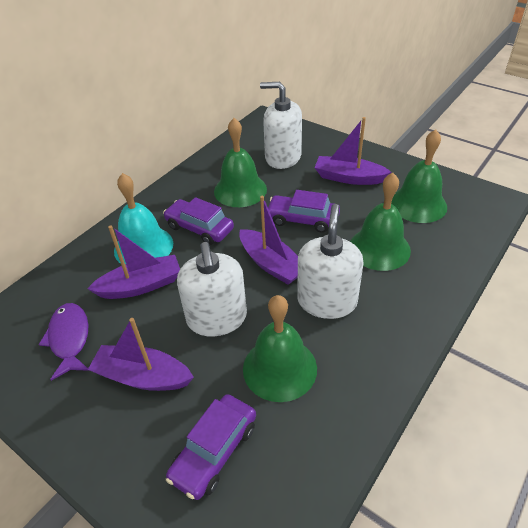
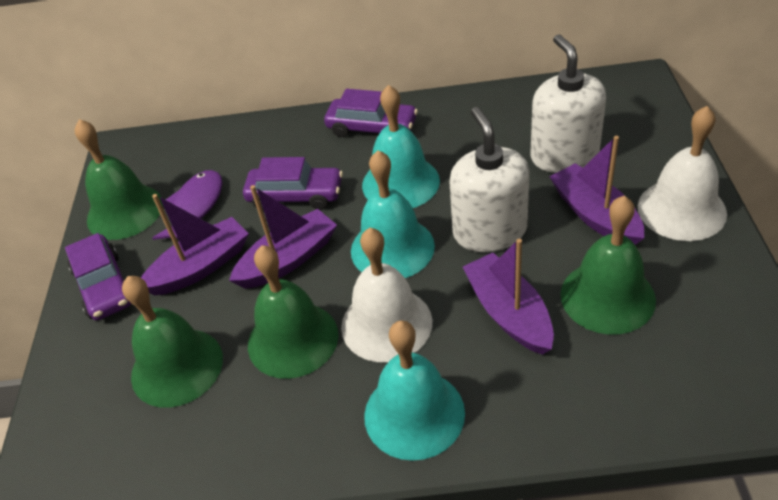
turquoise bell: [114,173,173,264] = 1 -> [351,150,435,278] [362,85,440,208] [364,320,465,461] = 3
white bell: none = 0 -> [341,228,432,362] [638,106,727,241] = 2
white soap dispenser: [177,242,247,336] [260,82,302,169] [297,204,364,319] = 3 -> [449,107,529,252] [530,34,606,173] = 2

